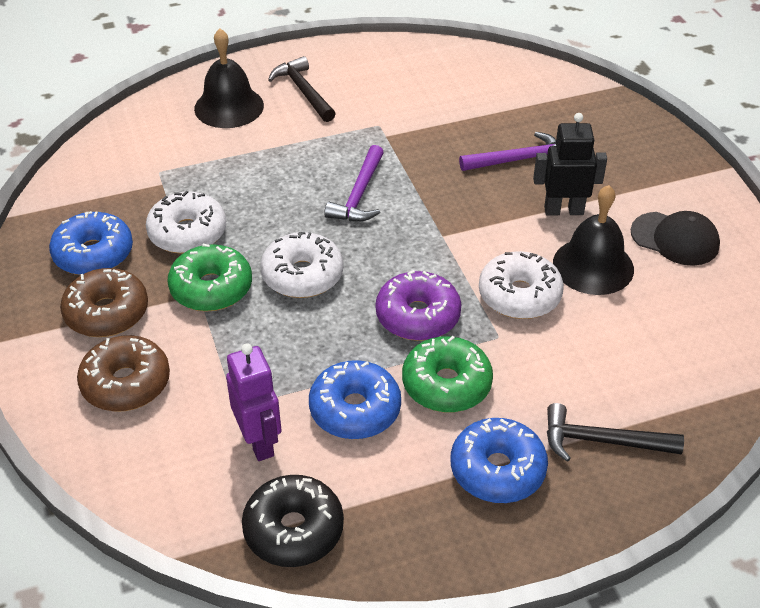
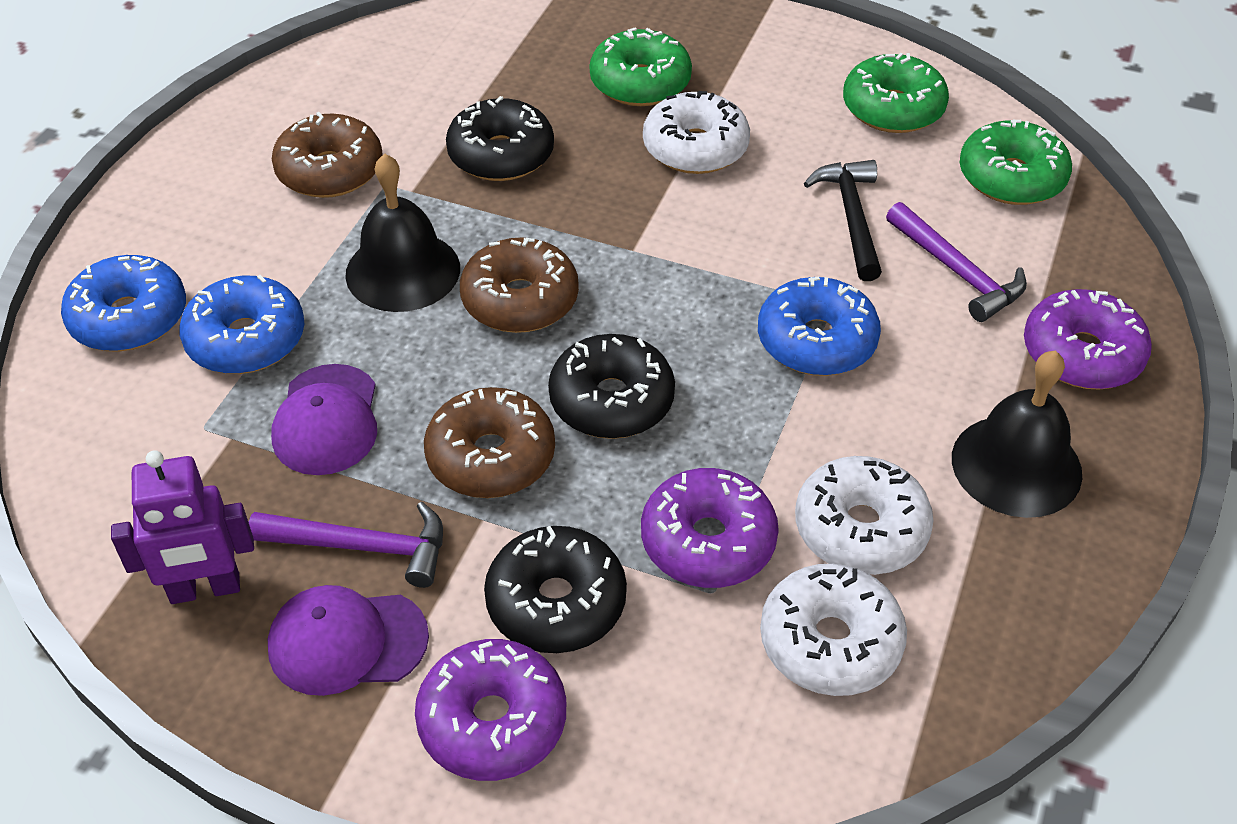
black cap: [631,211,720,266] = 1 -> none = 0
black donut: [242,475,344,567] = 1 -> [446,96,554,181] [484,526,627,653] [548,334,675,439] = 3
black hammer: [268,56,336,122] [547,403,684,462] = 2 -> [804,160,882,281] = 1
black robot: [533,113,607,215] = 1 -> none = 0
brown donut: [60,268,148,337] [77,335,170,412] = 2 -> [272,112,382,198] [424,387,555,498] [460,238,579,333] = 3
green donut: [168,244,252,312] [402,336,493,412] = 2 -> [590,27,692,106] [843,53,949,133] [960,119,1072,205] = 3
purple cap: none = 0 -> [268,585,429,696] [271,364,377,475] = 2
purple donut: [376,270,461,341] = 1 -> [415,639,566,781] [641,468,779,588] [1024,289,1152,390] = 3

